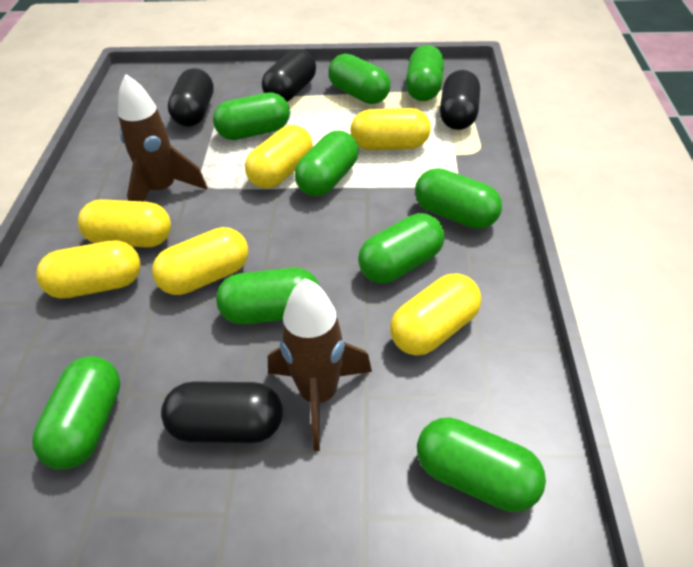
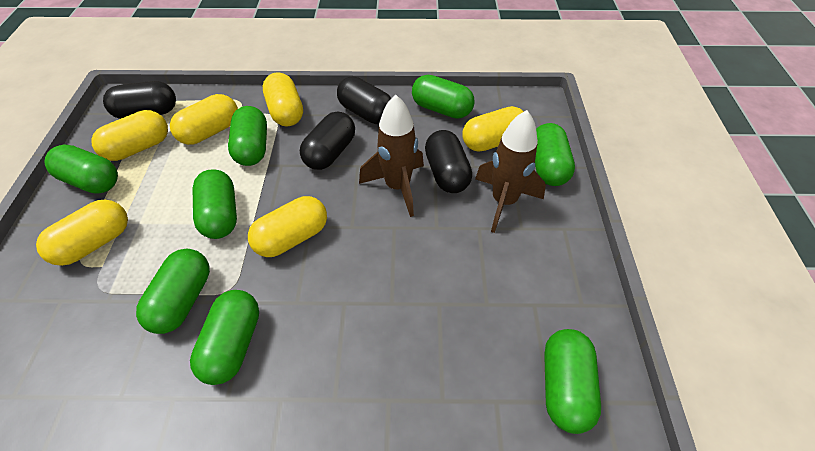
green capsule: [32,356,120,470] [213,92,290,140] [216,268,319,325] [295,130,359,196] [328,54,391,104] [358,213,444,283] [406,45,444,101] [415,168,502,229] [417,417,546,512] = 9 -> [44,145,118,193] [136,249,210,334] [190,290,259,385] [192,169,237,239] [228,106,267,166] [412,75,475,119] [535,123,575,186] [544,329,601,434] = 8

